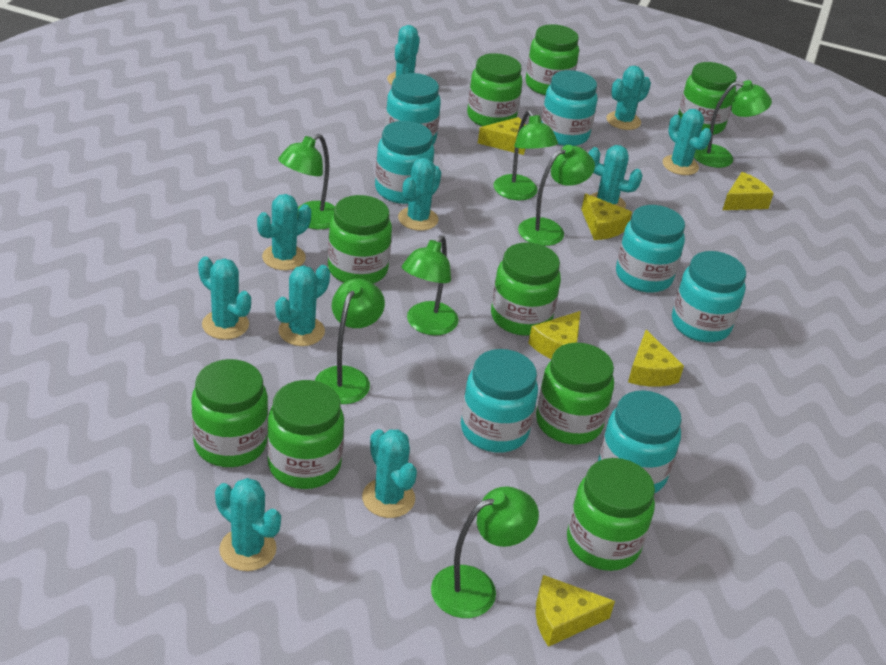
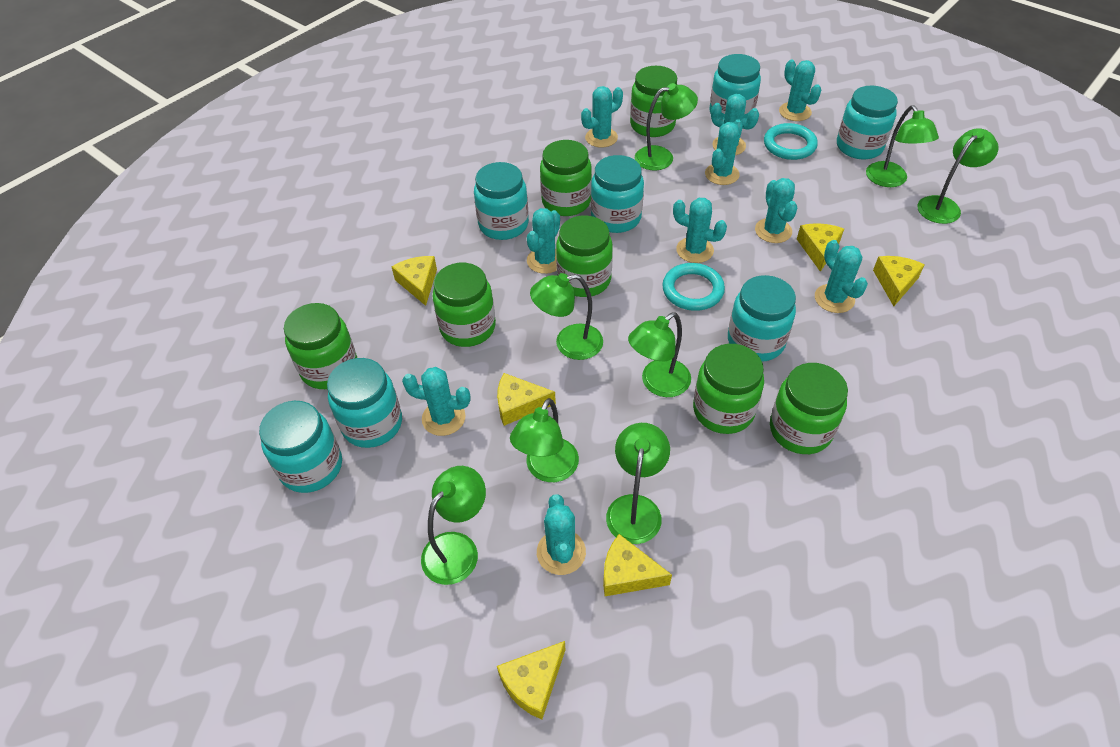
green jar: [191,359,268,467] [267,380,344,489] [328,195,392,284] [467,53,522,126] [491,242,561,336] [526,24,579,95] [536,343,614,445] [567,458,655,571] [678,62,737,135] = 9 -> [284,303,357,389] [432,263,496,347] [540,140,592,216] [556,215,613,297] [630,66,678,137] [693,344,764,434] [770,363,848,454] = 7
green lamp: [278,134,335,229] [315,279,385,404] [402,235,458,335] [431,486,539,618] [494,110,558,200] [518,145,595,246] [694,80,772,168] = 7 -> [421,466,486,585] [510,398,579,482] [530,273,603,360] [606,423,670,544] [628,312,691,397] [635,83,698,171] [866,105,939,187] [917,128,999,224] = 8
turquoise ring: none = 0 -> [662,263,725,311] [764,123,818,160] = 2

